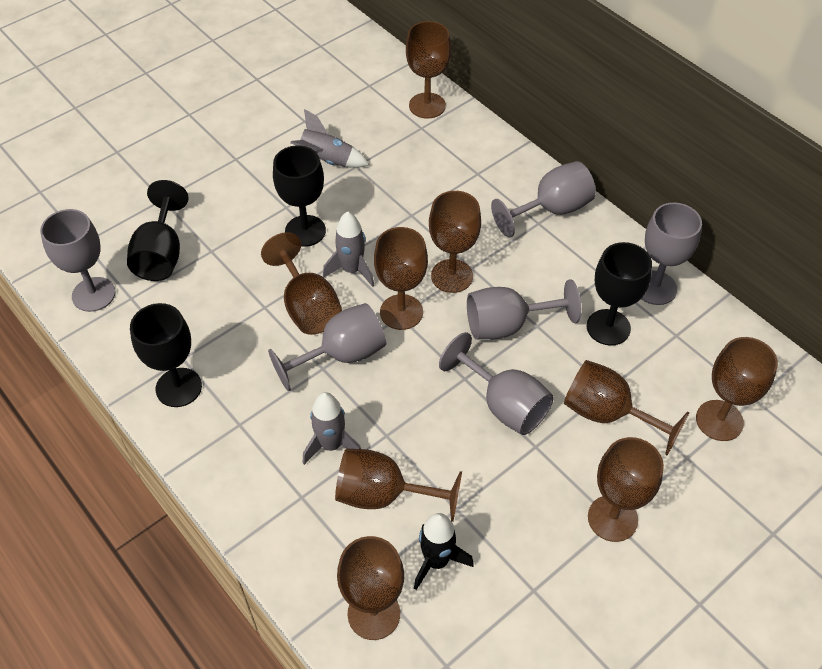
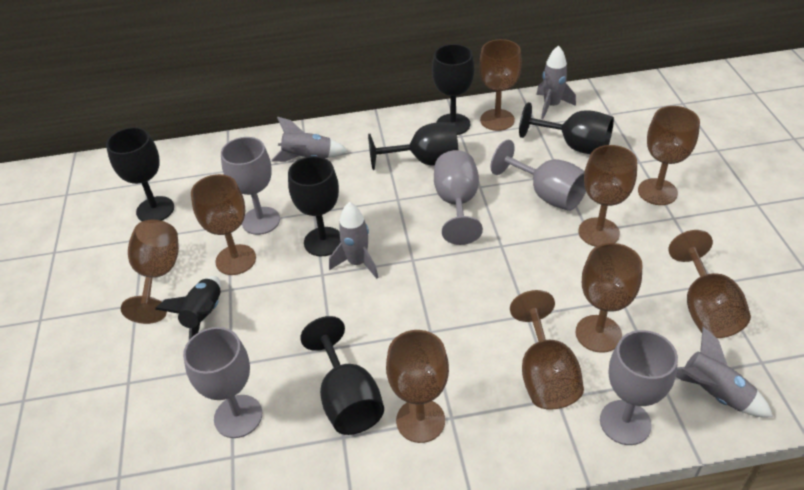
black goblet: [127,180,189,281] [130,303,202,407] [273,145,326,247] [587,242,652,346] = 4 -> [106,127,174,221] [288,156,341,256] [300,316,384,435] [368,122,458,170] [432,44,474,135] [519,102,614,154] = 6
grey goblet: [40,209,116,312] [268,303,386,391] [439,332,554,435] [467,279,581,340] [491,161,596,238] [641,203,702,305] = 6 -> [183,327,262,438] [221,137,280,235] [434,150,483,245] [491,140,586,211] [600,330,678,445] = 5
grey rocket: [290,109,369,168] [303,392,361,465] [323,211,375,287] = 3 -> [271,117,348,162] [329,202,379,279] [536,45,576,119] [676,327,773,417] = 4

